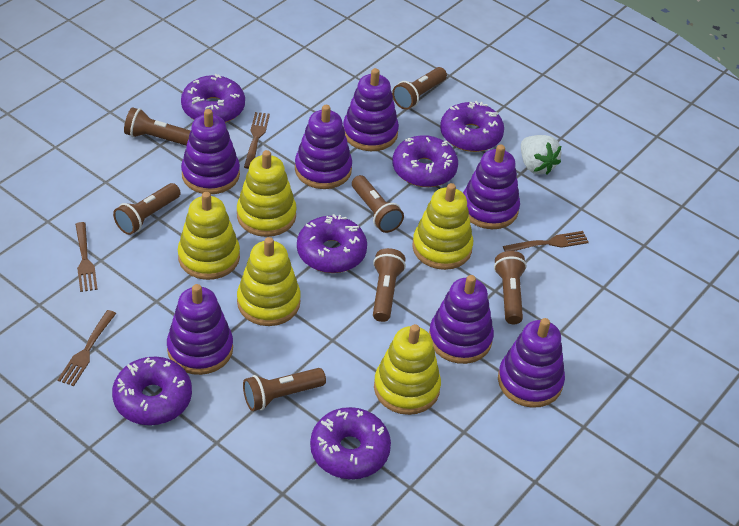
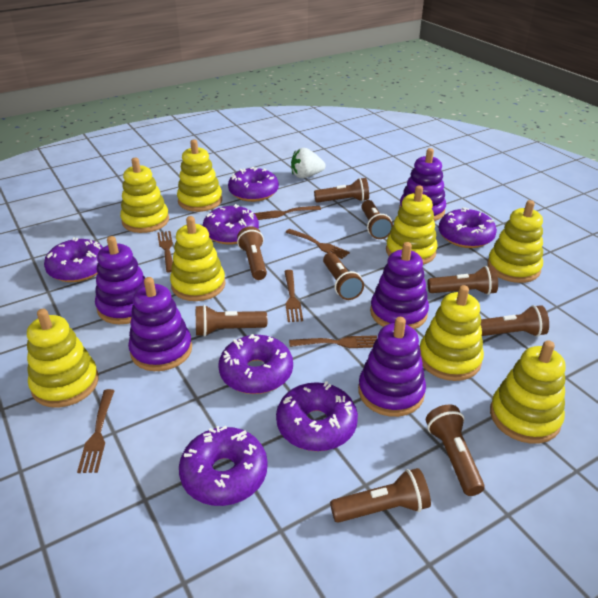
brown flashlight: [113,183,180,235] [124,107,191,146] [243,368,326,411] [352,175,404,233] [373,248,406,322] [392,67,447,110] [494,251,527,324] = 7 -> [196,305,267,337] [237,227,267,280] [314,178,369,203] [323,252,364,300] [330,468,431,523] [361,200,393,239] [426,404,485,496] [428,266,498,295] [481,305,549,337] = 9
brown fork: [58,310,116,386] [75,222,98,292] [244,112,270,169] [503,231,589,251] = 4 -> [77,389,115,473] [157,231,173,272] [254,206,321,220] [284,270,303,322] [285,229,350,259] [289,335,377,348] = 6
purple donut: [112,357,192,425] [181,74,245,123] [297,214,367,273] [310,407,391,479] [392,135,458,187] [440,101,504,152] = 6 -> [44,237,103,282] [179,425,268,506] [203,204,259,245] [218,334,293,394] [228,167,279,202] [276,381,358,451] [439,207,497,248] = 7
purple stacking toy: [167,284,233,375] [181,109,240,194] [295,105,352,189] [343,68,399,151] [429,275,494,364] [463,144,520,229] [498,318,565,408] = 7 -> [95,236,145,324] [128,277,192,371] [358,317,426,417] [370,242,429,329] [399,148,446,221] = 5
yellow stacking toy: [178,192,240,280] [237,150,297,237] [237,237,301,326] [374,324,441,415] [412,183,473,270] = 5 -> [27,309,99,408] [120,157,169,233] [170,216,226,301] [177,139,222,212] [386,185,438,265] [420,285,484,381] [487,200,543,283] [490,340,566,444] = 8

